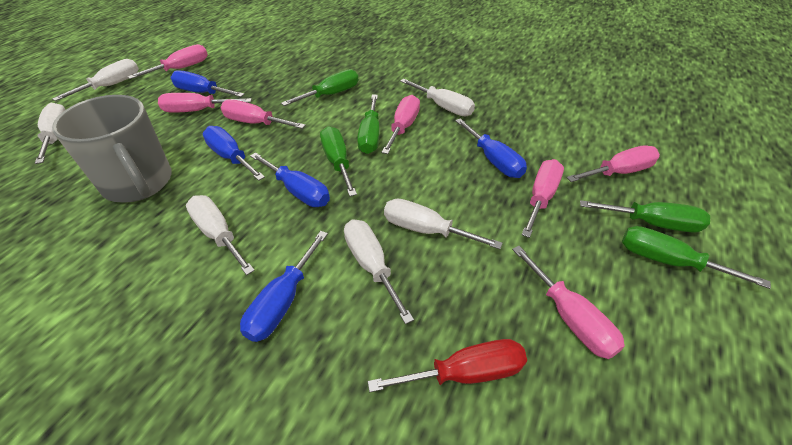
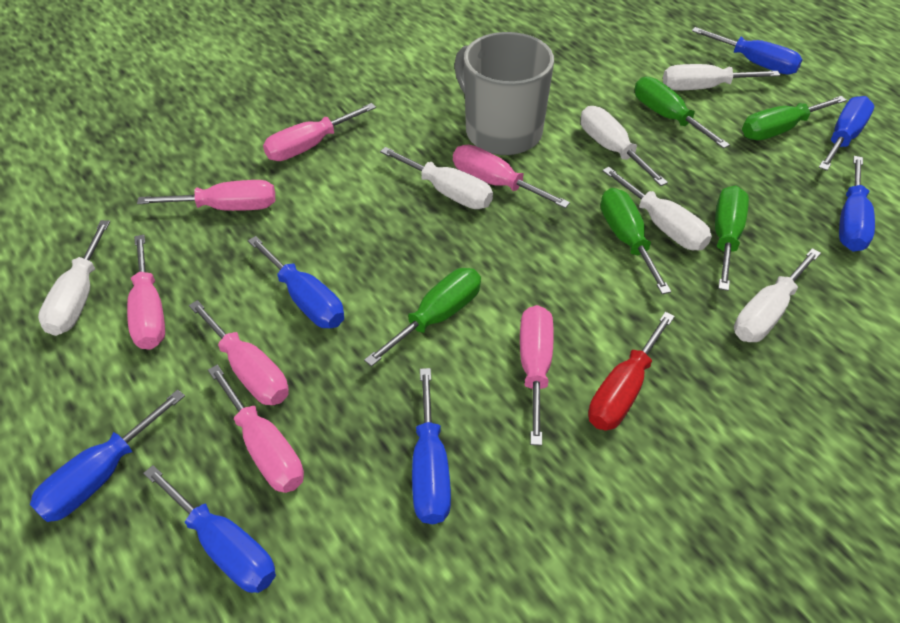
blue screwdriver: [170,70,244,97] [203,126,265,181] [240,231,328,342] [250,152,330,207] [455,118,527,178] = 5 -> [30,390,185,522] [143,465,276,593] [248,236,344,328] [412,368,451,524] [692,27,803,75] [819,96,874,171] [839,156,875,251] = 7

